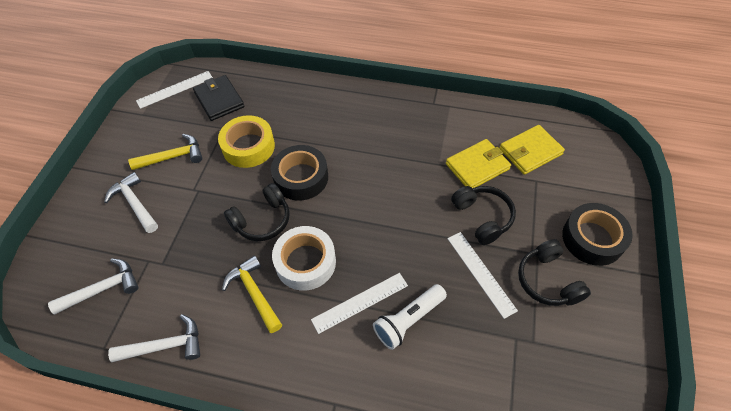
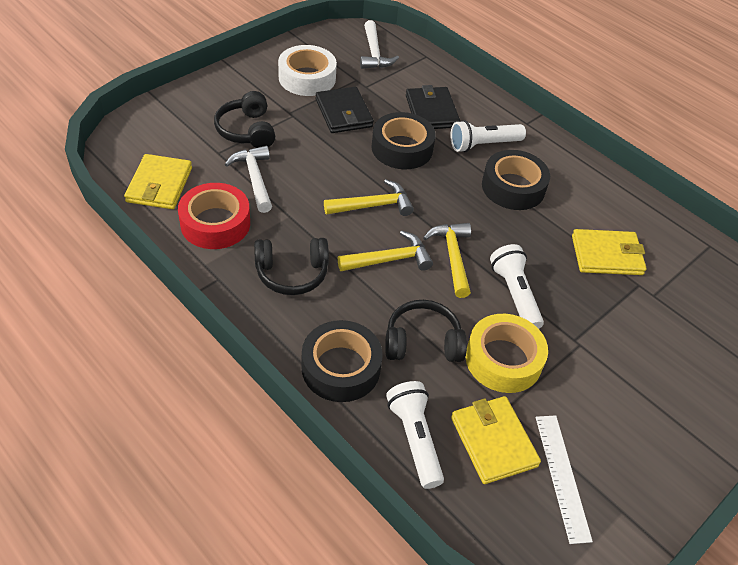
black tape: [271,145,328,201] [562,203,633,266] = 2 -> [302,320,383,402] [372,112,436,169] [482,150,550,210] = 3
black wallet: [193,75,245,121] = 1 -> [316,87,374,133] [406,85,460,129] = 2
red tape: none = 0 -> [178,183,250,249] = 1
white flashlight: [373,284,447,350] = 1 -> [386,381,444,489] [450,120,526,152] [490,244,544,329] = 3
white hammer: [48,258,138,314] [104,172,158,233] [108,314,200,362] = 3 -> [224,146,272,213] [360,20,399,69] = 2
white ruler: [136,71,213,109] [311,273,408,334] [448,232,518,319] = 3 -> [536,415,593,544] = 1
yellow hammer: [128,134,202,170] [222,255,282,333] = 2 -> [324,179,414,216] [338,230,433,271] [423,223,471,298] = 3
yellow wallet: [446,139,511,188] [499,125,565,175] = 2 -> [124,154,192,209] [451,396,541,484] [572,229,647,275] = 3

